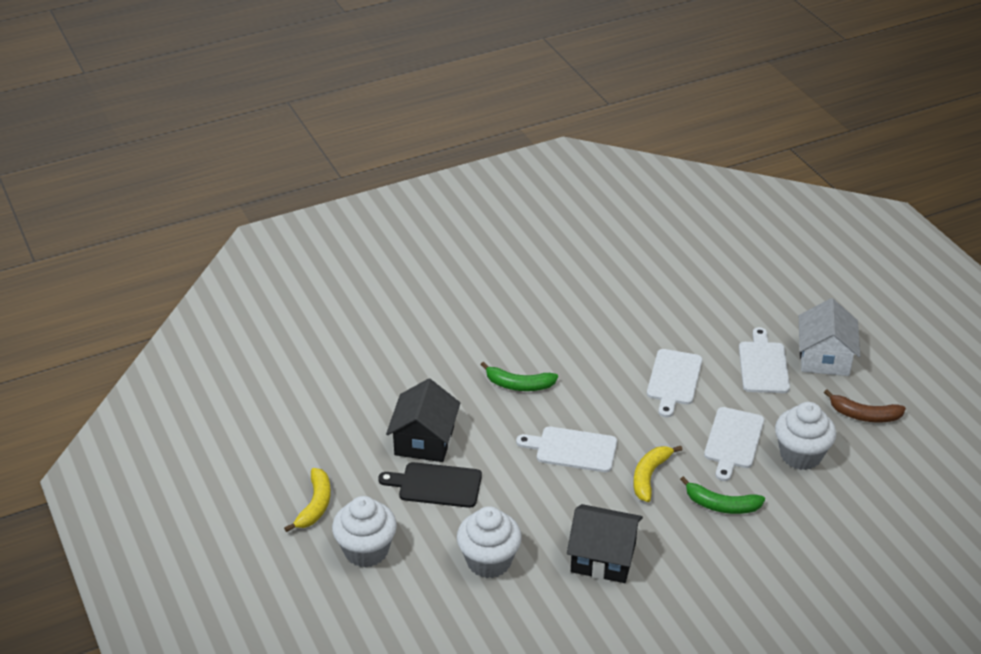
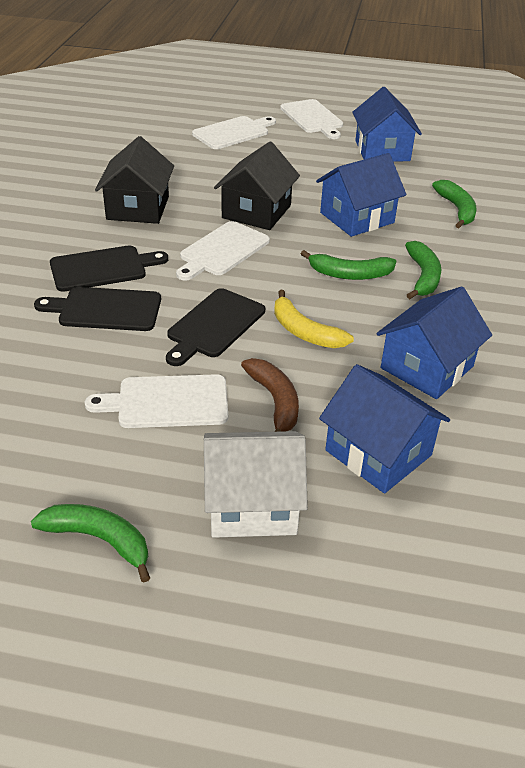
black cutting board: [378,462,482,508] = 1 -> [34,287,161,331] [50,245,168,292] [166,288,265,366] = 3
blue house: none = 0 -> [316,153,406,237] [319,364,450,493] [352,87,422,162] [376,286,492,399] = 4
green banana: [481,362,558,391] [680,476,765,514] = 2 -> [31,504,150,583] [301,250,396,280] [405,241,441,299] [432,180,477,228] = 4
white cupcake: [332,496,397,568] [457,506,522,578] [775,402,836,470] = 3 -> none = 0
yellow banana: [284,468,331,532] [633,446,682,502] = 2 -> [274,290,354,348] = 1

